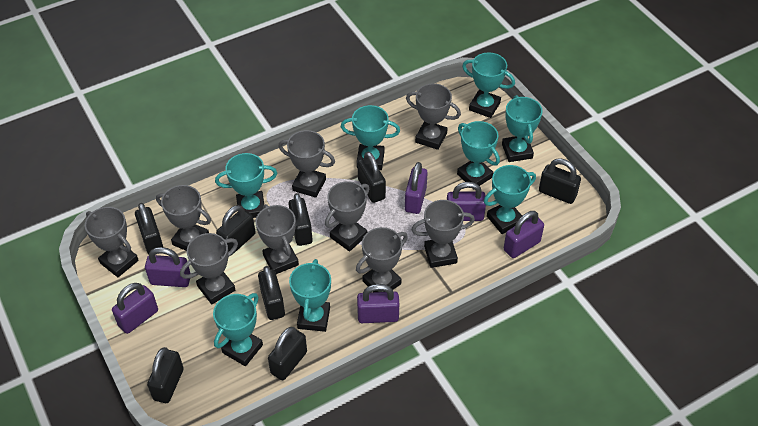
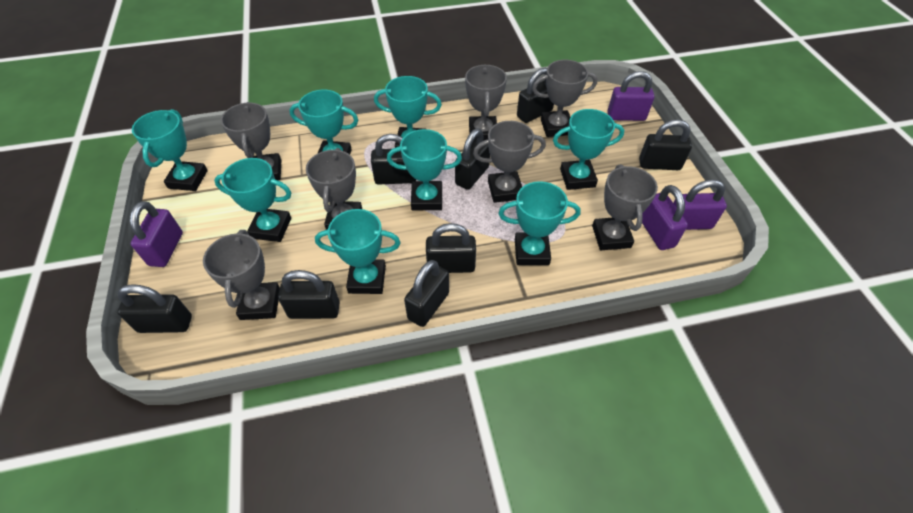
grey trophy: [85,207,139,277] [156,185,211,251] [180,233,238,304] [255,204,299,274] [278,130,335,198] [325,181,369,252] [356,227,408,292] [406,83,461,150] [411,200,475,268] = 9 -> [203,230,280,320] [221,102,281,180] [306,148,362,230] [465,65,507,140] [473,121,546,203] [532,60,597,137] [592,164,658,250] = 7
purple padlock: [112,283,158,334] [145,247,191,287] [357,284,399,323] [405,162,428,214] [447,182,486,221] [504,211,544,258] = 6 -> [130,201,183,267] [608,71,654,121] [642,185,688,250] [673,179,727,230] = 4

